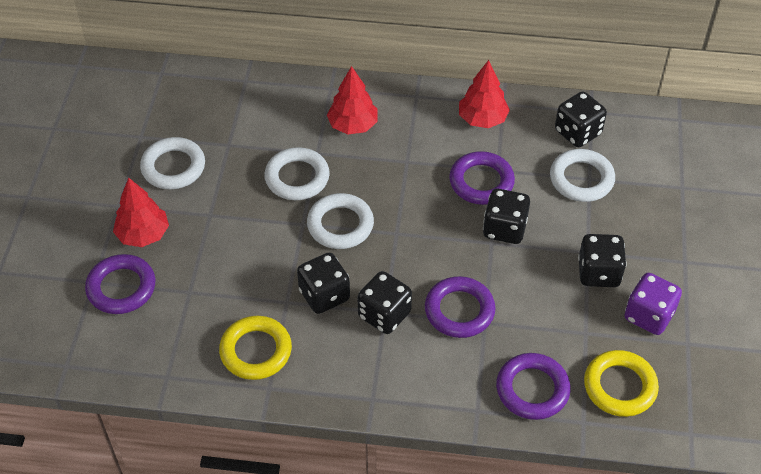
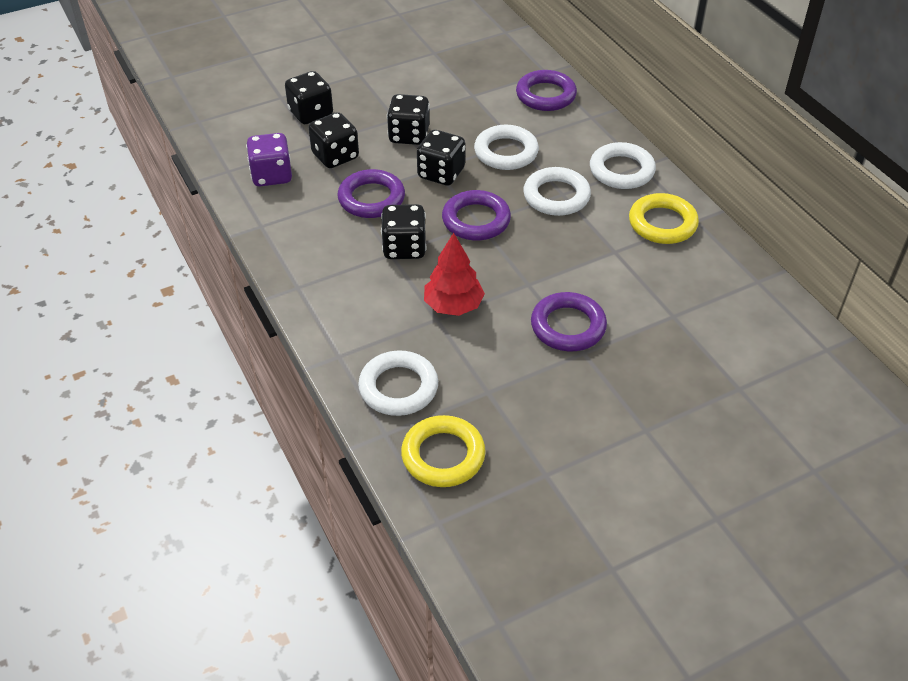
red tree: [113,178,169,247] [327,66,378,134] [459,60,510,128] = 3 -> [424,233,485,316] = 1

